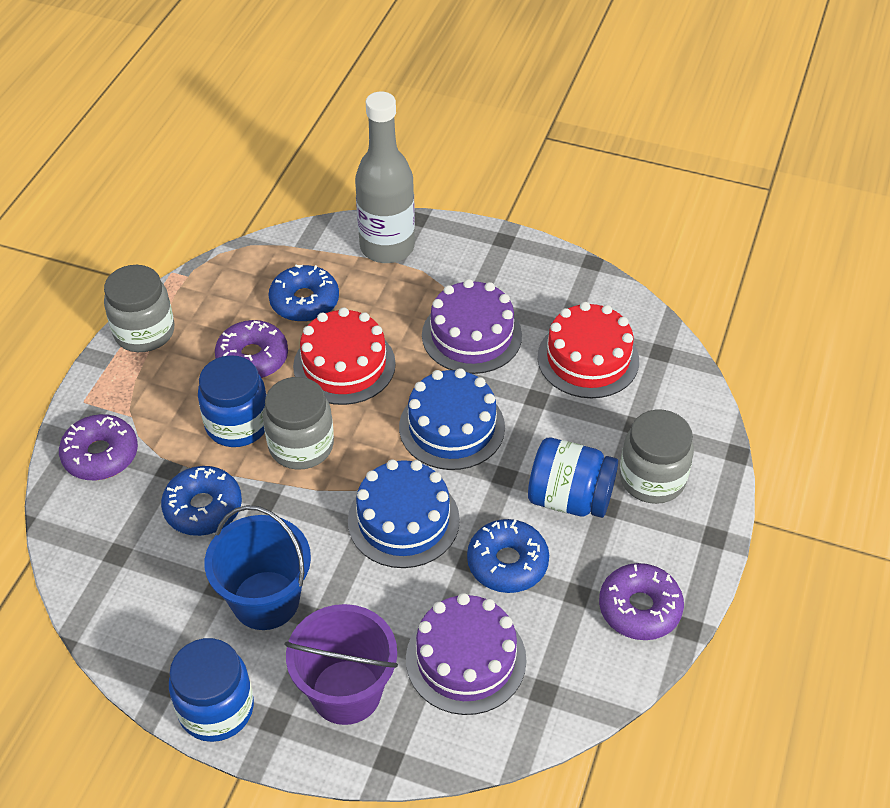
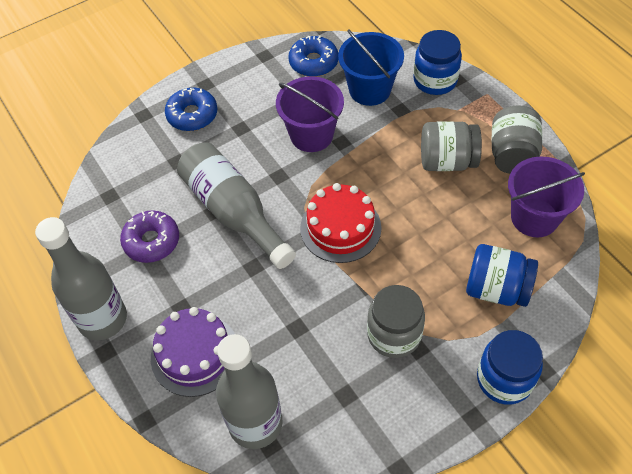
blue cake: [348,459,460,568] [399,368,505,470] = 2 -> none = 0
blue donut: [161,466,242,536] [269,264,339,322] [467,519,549,593] = 3 -> [165,88,218,131] [288,36,339,77] = 2
grey bottle: [355,91,415,263] = 1 -> [35,217,127,340] [177,142,296,269] [216,334,282,449] = 3
purple bucket: [284,604,398,725] = 1 -> [276,76,344,152] [508,157,585,237] = 2
purple cake: [406,593,526,715] [422,279,522,374] = 2 -> [151,307,235,397] = 1
purple donut: [59,414,138,480] [215,320,288,378] [599,563,684,640] = 3 -> [120,210,179,263] = 1
red cake: [293,307,396,405] [537,302,639,398] = 2 -> [300,183,381,263] = 1

